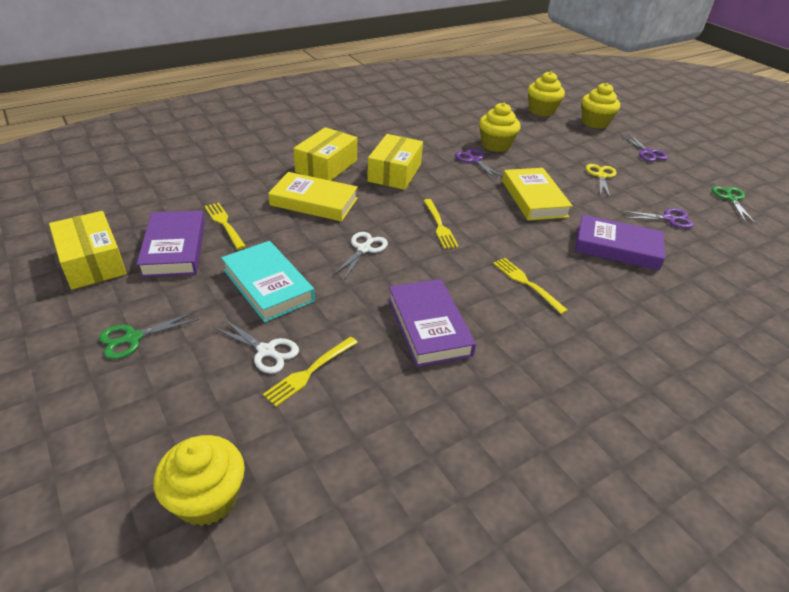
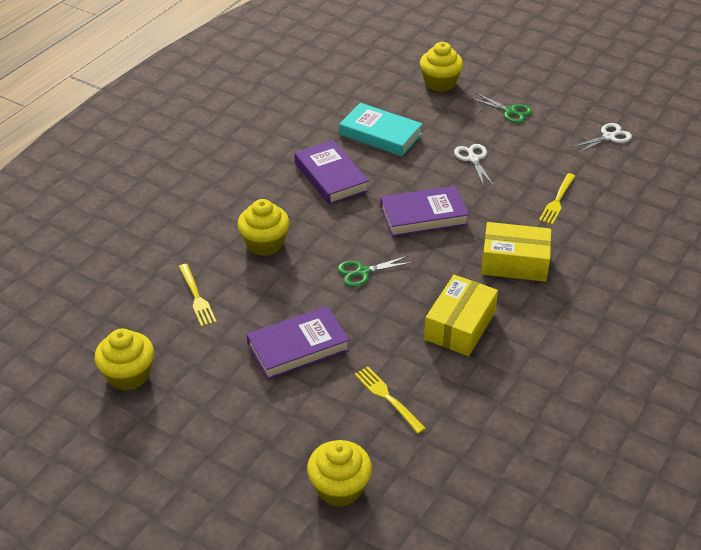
purple scissors: [455,149,503,180] [621,133,668,162] [621,208,694,229] = 3 -> none = 0
yellow book: [268,172,358,222] [502,168,573,220] = 2 -> none = 0
yellow box: [49,211,126,289] [293,127,357,181] [367,134,423,190] = 3 -> [424,275,498,356] [481,222,551,282] = 2
yellow fork: [205,202,246,250] [263,336,358,407] [423,199,459,249] [493,258,568,314] = 4 -> [179,264,217,327] [354,366,426,434] [539,173,575,225] = 3
yellow scissors: [586,164,617,197] = 1 -> none = 0

